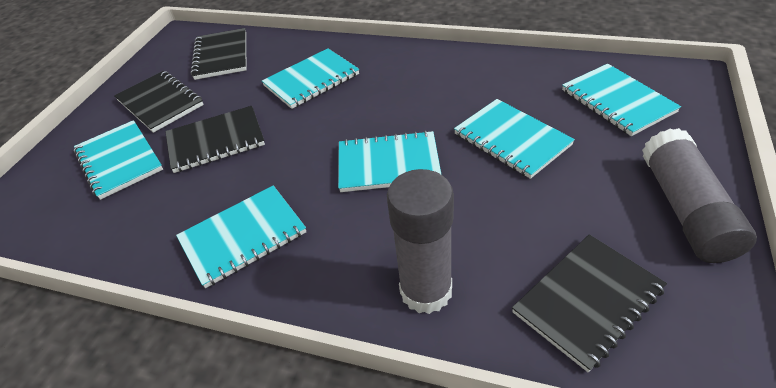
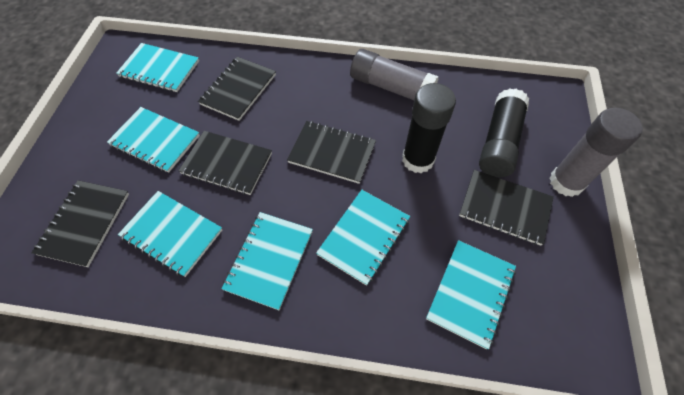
black glue stick: none = 0 -> [402,83,456,173] [479,88,529,177] = 2
black notebook: [114,71,204,133] [165,106,265,173] [191,28,246,80] [512,234,667,372] = 4 -> [31,180,129,267] [179,131,272,195] [198,57,276,121] [287,121,376,184] [459,170,554,246] = 5

